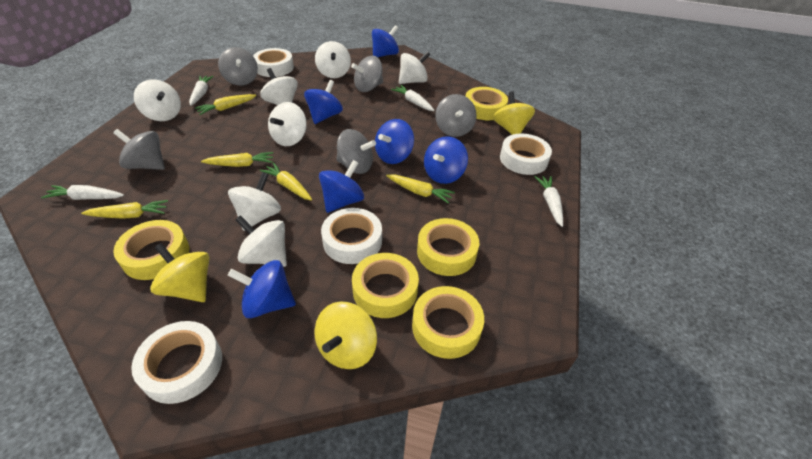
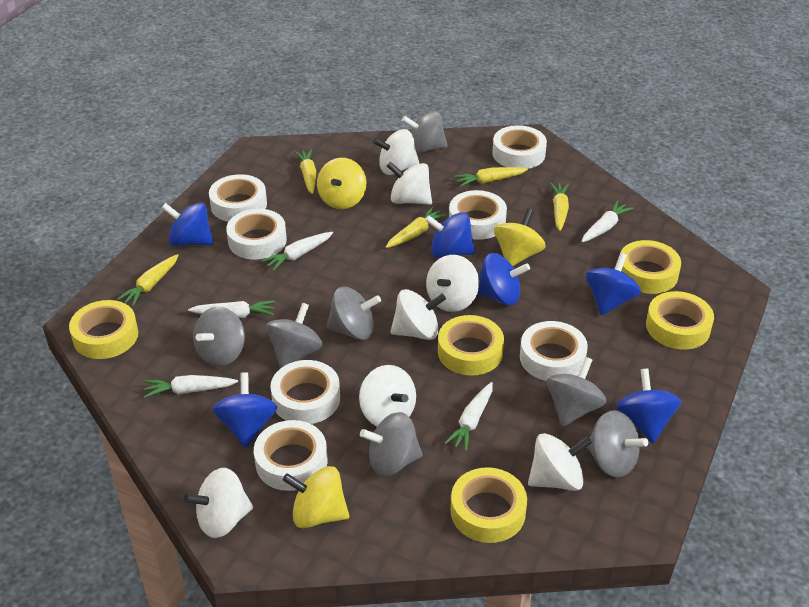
grey spinning top: [113,129,165,170] [218,47,258,86] [336,129,376,174] [351,56,383,92] [435,94,477,137] = 5 -> [193,307,245,367] [266,303,322,368] [326,287,381,340] [360,412,423,476] [402,111,448,154] [546,357,607,427] [587,410,648,477] = 7
white carrot: [41,185,124,200] [189,76,214,106] [391,85,435,111] [535,176,563,227] = 4 -> [144,375,238,398] [188,300,275,318] [262,232,333,271] [444,382,493,451] [581,200,633,242] = 5
white tape: [131,321,222,404] [253,48,294,77] [321,208,382,264] [500,134,552,175] = 4 -> [209,174,267,222] [226,209,287,260] [254,420,328,491] [270,360,340,424] [449,190,507,240] [492,125,547,169] [520,321,588,381] = 7

